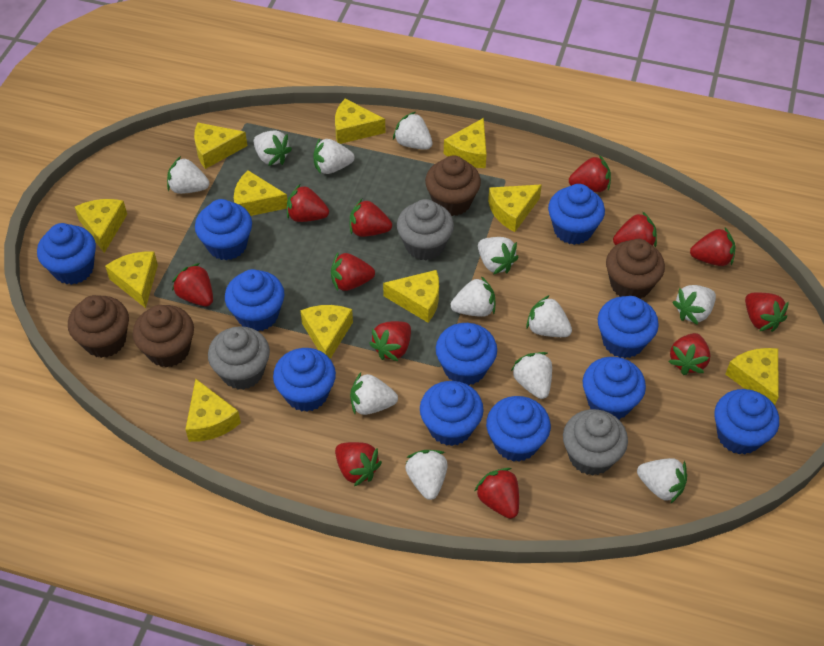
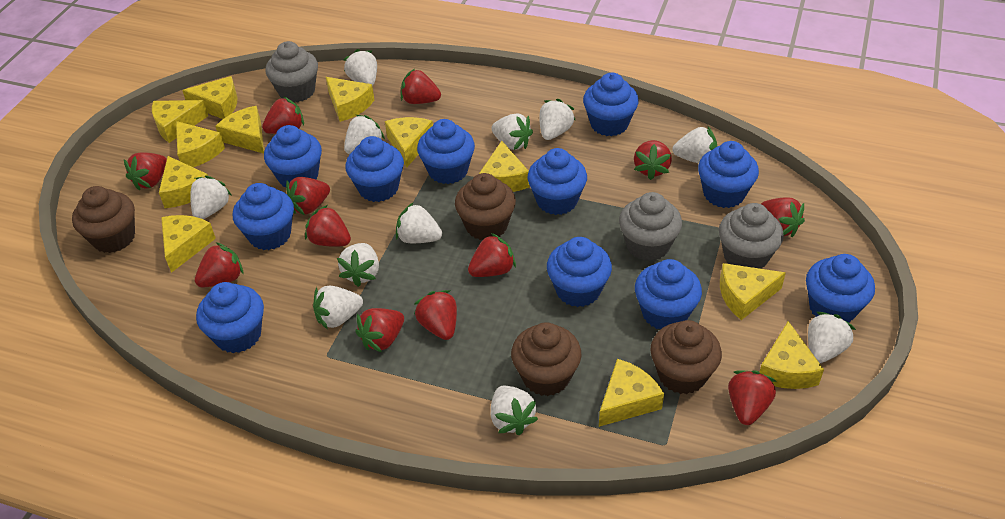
white strawberry: [167,156,209,194] [254,130,292,166] [313,138,355,174] [350,373,398,415] [393,112,433,150] [405,450,448,500] [451,276,496,317] [478,237,519,275] [511,352,552,399] [526,295,572,337] [637,458,687,504] [672,285,716,325] = 12 -> [190,176,232,219] [313,286,363,330] [337,243,379,287] [343,49,377,86] [344,115,385,154] [396,202,442,243] [491,113,533,150] [491,386,538,435] [539,99,575,140] [672,127,717,163] [808,312,856,363] = 11
yellow cheese: [75,199,127,253] [105,252,158,308] [185,379,241,442] [194,123,247,169] [234,170,288,216] [300,305,353,359] [335,99,386,144] [383,270,439,323] [444,118,487,168] [488,184,542,232] [725,348,779,405] = 11 -> [152,100,208,143] [159,156,208,208] [161,215,216,273] [176,121,225,167] [182,76,237,119] [215,106,264,154] [326,77,374,122] [385,117,433,168] [479,141,530,192] [599,359,664,427] [720,263,786,320] [759,321,824,389] = 12

